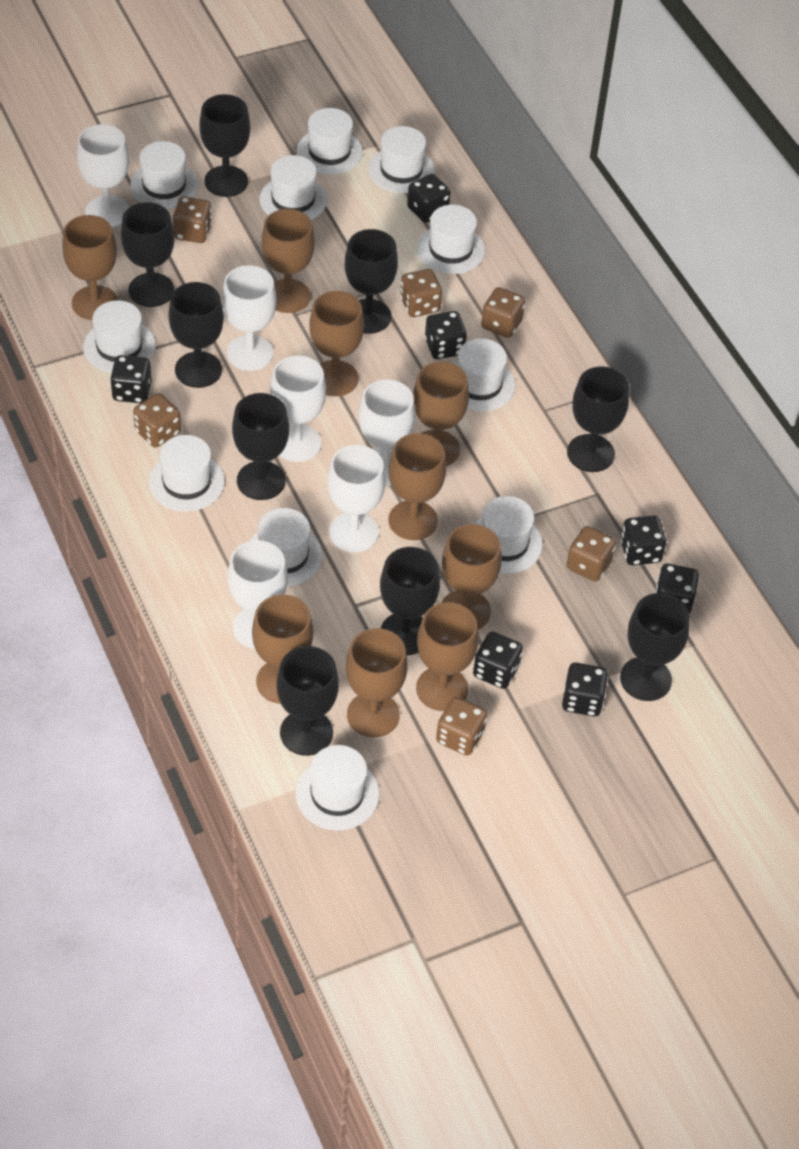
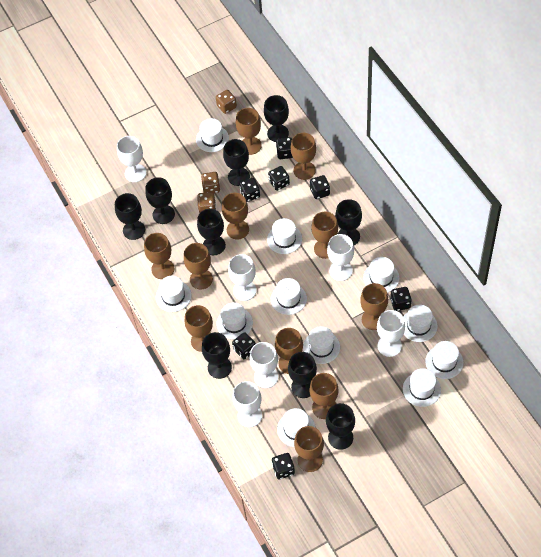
brown dice: [133,393,181,447] [173,197,212,243] [400,269,442,317] [436,697,487,756] [481,287,525,338] [566,526,616,582] = 6 -> [197,192,216,213] [201,172,220,193] [216,90,237,114] = 3
brown goblet: [62,215,118,320] [252,594,313,704] [262,209,315,313] [309,291,364,396] [346,628,408,737] [389,433,446,540] [413,362,469,466] [416,602,479,711] [442,524,502,630] = 9 -> [144,233,174,279] [184,243,213,289] [185,305,213,352] [222,193,249,239] [236,108,262,155] [275,328,303,374] [291,133,316,180] [294,426,324,472] [309,373,339,419] [311,212,338,259] [360,283,388,330] = 11

